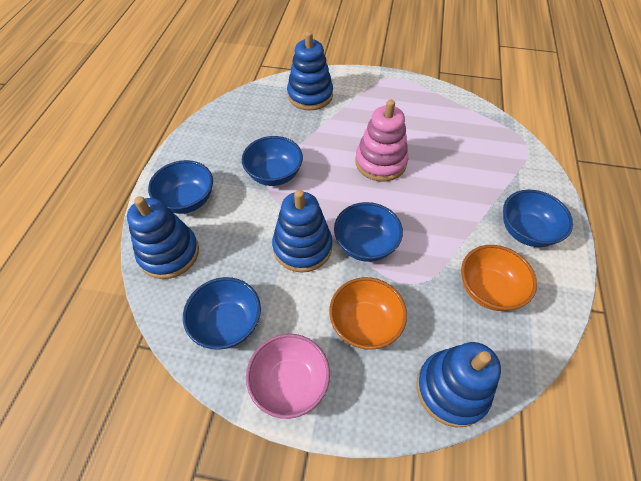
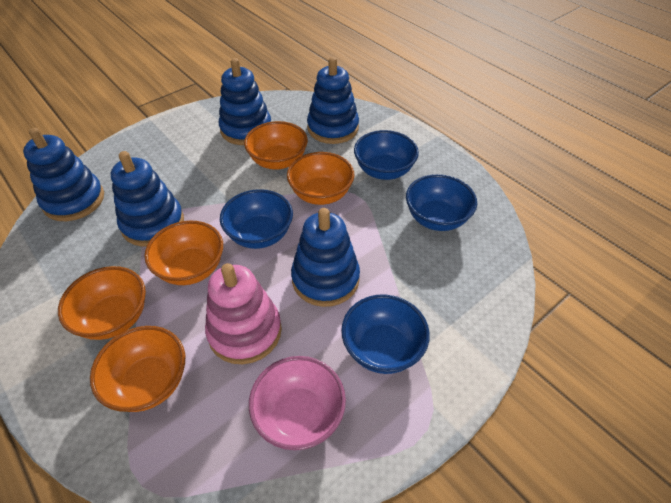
blue bowl: [148,160,213,214] [183,277,261,350] [242,136,303,186] [334,202,403,262] [503,190,573,247] = 5 -> [220,189,293,249] [341,294,430,374] [354,130,419,180] [406,174,477,231] = 4
blue stacking toy: [127,196,199,279] [272,190,332,273] [287,31,333,110] [416,342,501,428] = 4 -> [23,128,104,221] [111,151,184,247] [219,58,271,145] [291,208,360,307] [307,57,359,144] = 5
orange bowl: [329,277,407,350] [461,245,537,311] = 2 -> [58,266,146,340] [90,326,185,412] [144,221,223,285] [244,121,308,169] [287,152,354,205] = 5

